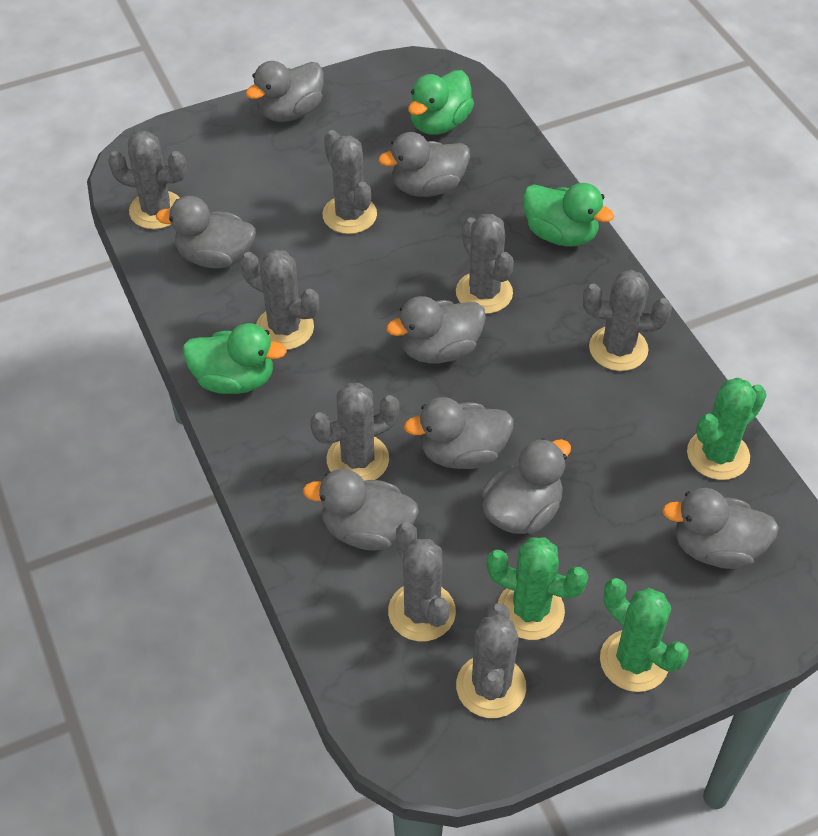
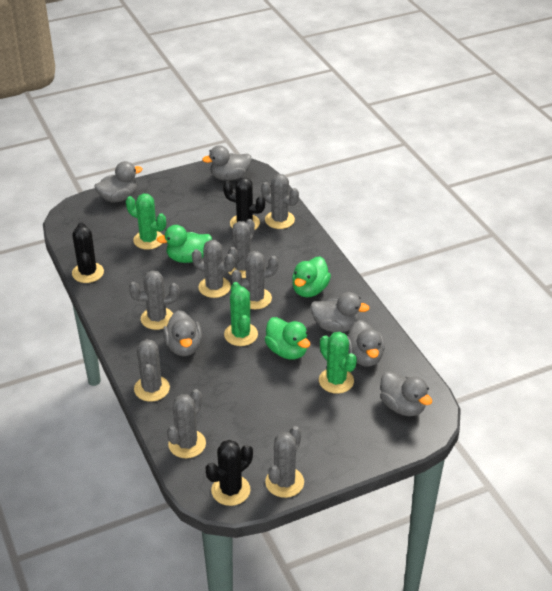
black cactus: none = 0 -> [72,222,104,283] [205,440,253,506] [223,177,265,230] = 3
grey duck: [156,196,256,269] [246,61,324,122] [303,469,419,551] [378,132,470,197] [386,296,486,364] [404,397,514,469] [482,438,571,534] [662,488,779,569] = 8 -> [94,161,143,203] [163,310,202,356] [202,145,251,181] [310,292,370,332] [347,320,385,367] [380,371,432,416] = 6

